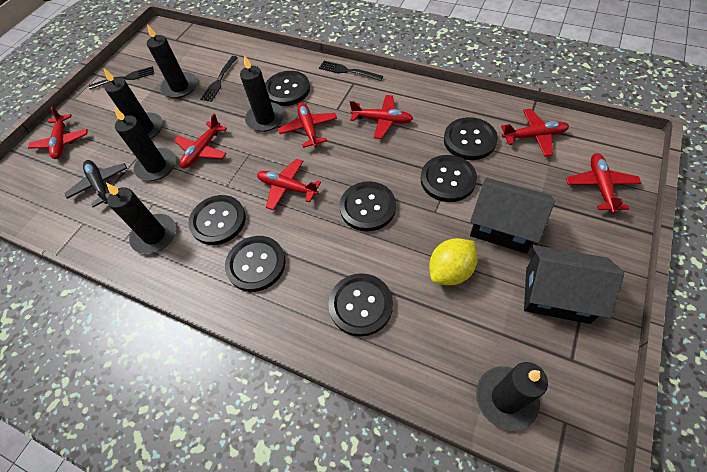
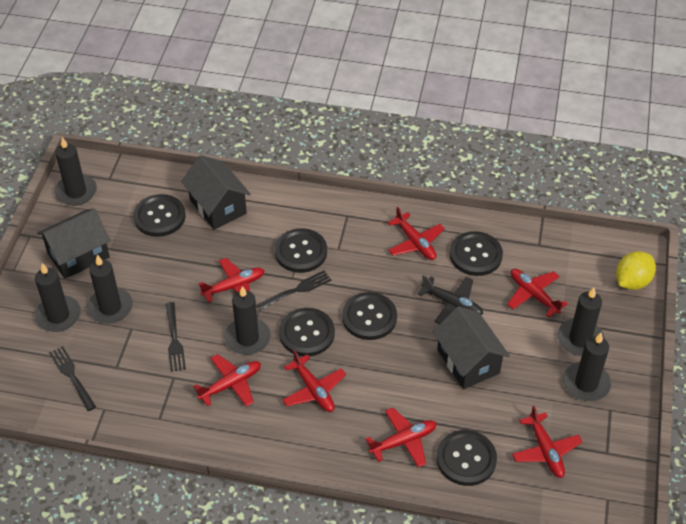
black button: [189,195,246,245] [225,236,286,292] [265,71,310,106] [328,273,393,337] [340,181,396,231] [421,155,477,202] [444,117,498,160] = 7 -> [133,194,185,237] [275,228,327,273] [279,308,335,356] [342,292,397,340] [436,430,497,486] [450,231,503,276] = 6
black house: [470,178,555,254] [524,245,624,324] = 2 -> [37,209,111,279] [181,155,251,230] [433,306,510,389] = 3

